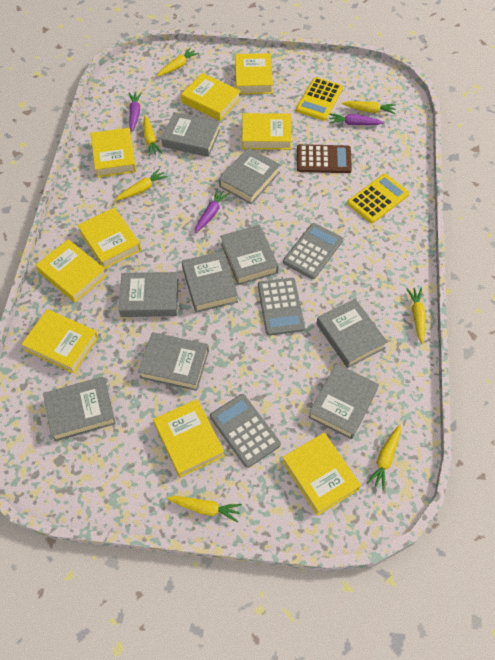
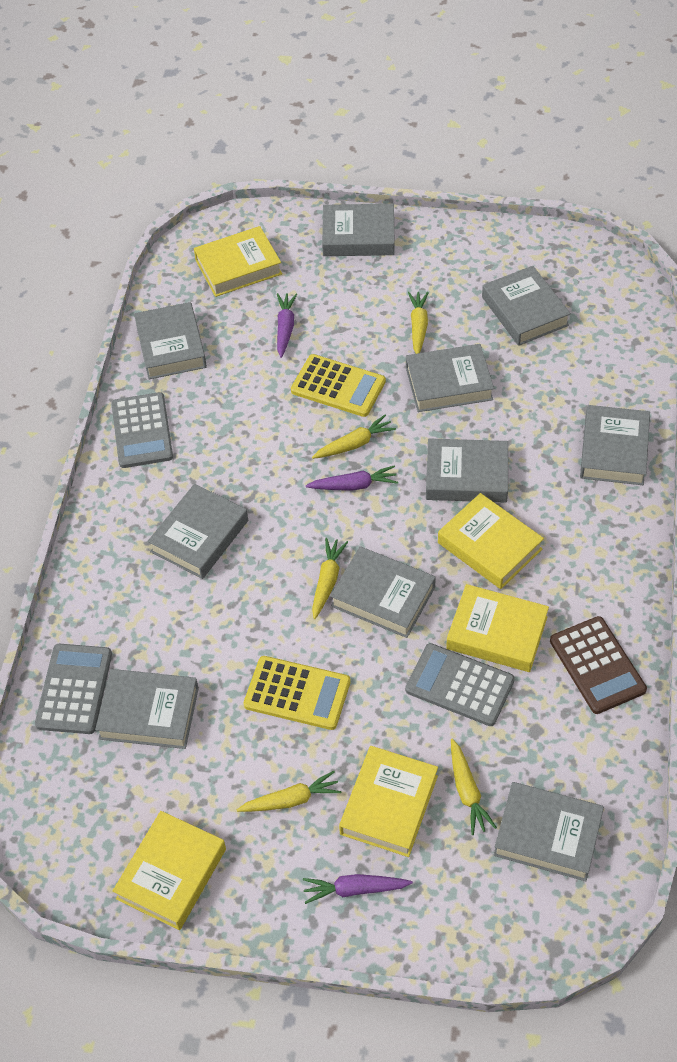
grey book: [43,377,116,441] [118,272,178,317] [138,332,209,391] [161,112,220,157] [182,251,238,313] [219,148,280,204] [220,225,279,285] [308,364,379,440] [316,299,387,368] = 9 -> [95,669,199,749] [134,302,207,379] [148,484,248,579] [322,204,395,256] [330,546,436,638] [406,344,494,412] [426,438,508,503] [482,266,571,346] [494,782,604,881] [580,405,650,485] = 10
yellow book: [21,309,98,374] [36,239,107,303] [77,208,141,269] [91,128,136,178] [153,399,225,478] [181,73,241,121] [235,53,273,94] [242,113,292,150] [282,433,361,516] = 9 -> [113,811,226,930] [194,226,282,297] [339,746,438,857] [438,493,544,589] [446,584,549,672] = 5
yellow carrot: [115,168,168,201] [143,115,162,156] [157,48,199,76] [167,496,242,522] [342,101,396,114] [367,424,401,491] [406,288,426,344] = 7 -> [237,771,341,812] [312,415,396,459] [312,538,348,619] [408,292,429,354] [451,739,497,835] = 5

